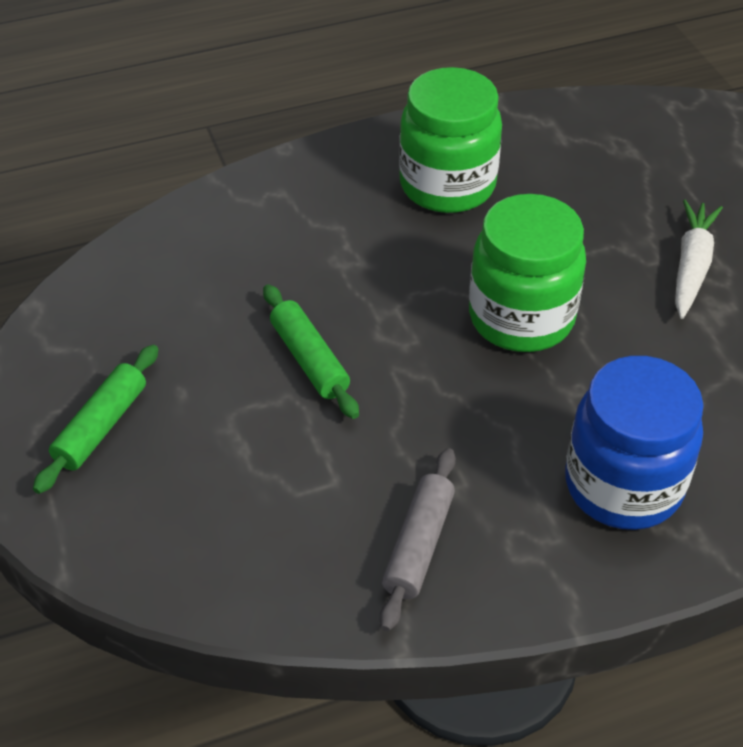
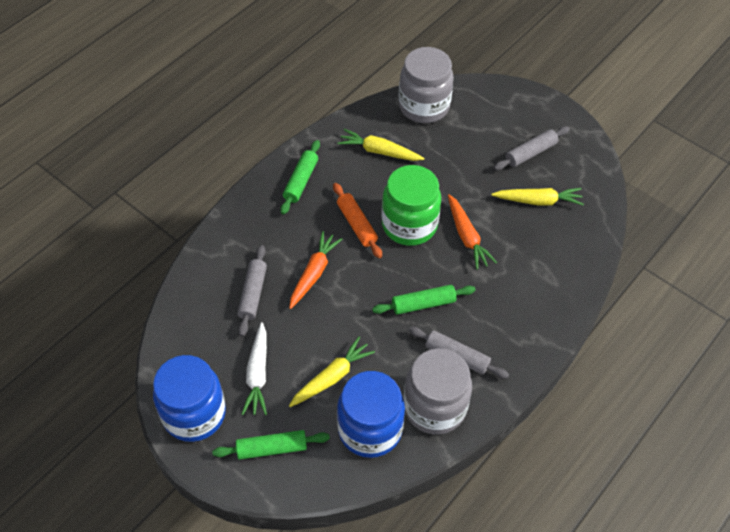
blue jar: [565,356,704,530] = 1 -> [153,355,226,442] [337,371,405,458] = 2
green jar: [399,67,502,213] [469,194,586,352] = 2 -> [381,165,441,246] = 1
green rolling pin: [33,345,159,494] [263,284,359,419] = 2 -> [212,430,330,460] [280,140,320,215] [372,285,476,315] = 3
grey jar: none = 0 -> [399,47,454,123] [404,348,472,434] = 2
grey rolling pin: [379,448,456,631] = 1 -> [237,245,267,336] [408,327,509,379] [494,126,569,170] = 3
orange carrot: none = 0 -> [289,231,342,309] [448,194,497,270] = 2
orange rolling pin: none = 0 -> [333,183,382,258] = 1
yellow carrot: none = 0 -> [289,337,375,407] [338,129,424,161] [491,188,584,205] = 3

